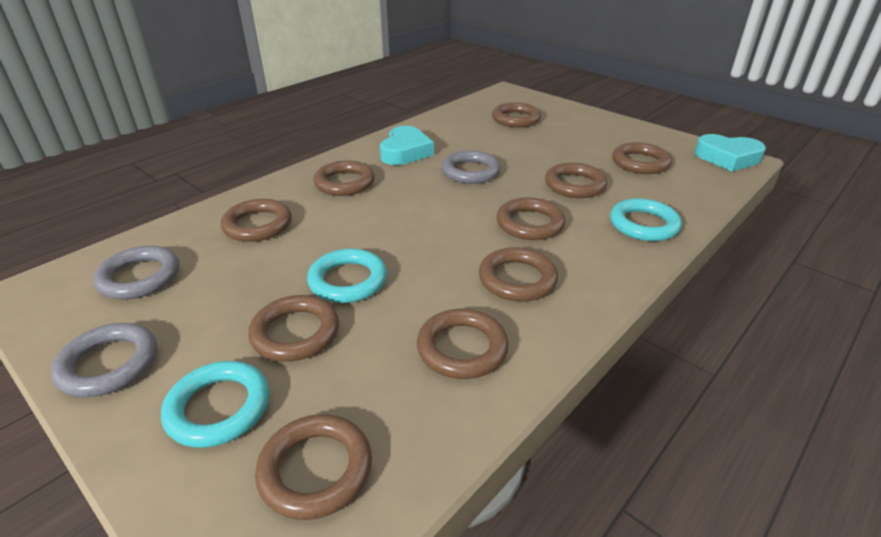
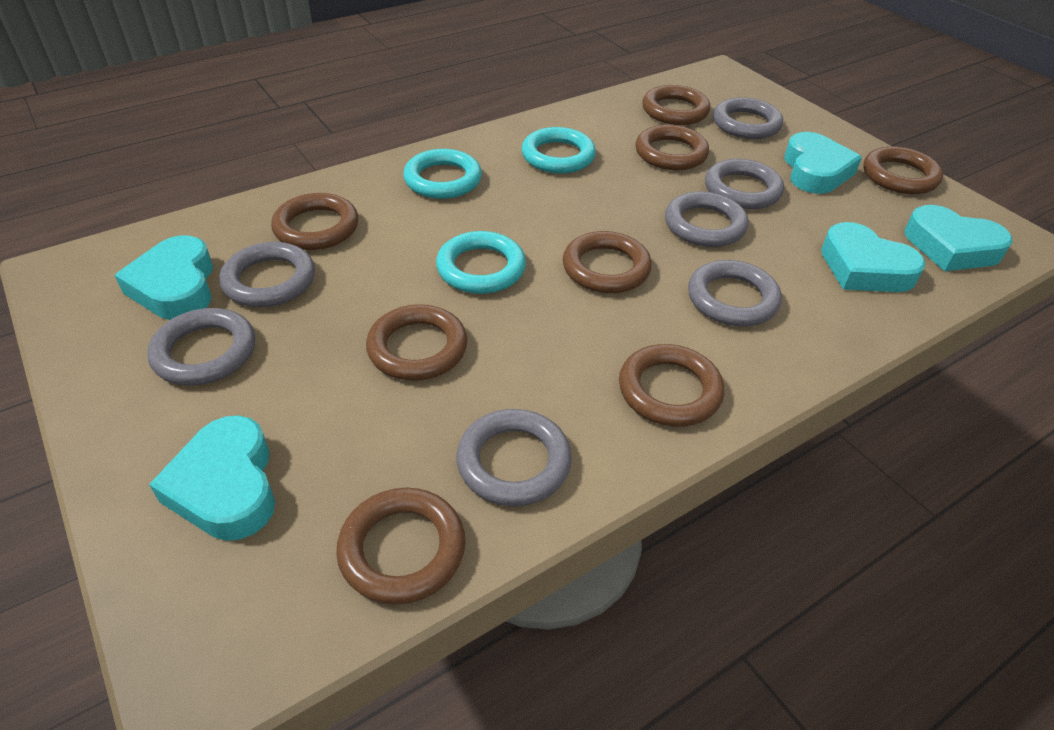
brown ring: [221,199,292,242] [248,295,339,362] [255,414,372,520] [313,160,375,196] [417,309,509,379] [479,247,558,302] [492,102,541,127] [496,197,566,240] [545,162,607,198] [612,142,672,174] = 10 -> [271,193,359,250] [336,488,466,605] [366,304,468,380] [563,231,652,293] [619,344,724,427] [635,125,709,170] [642,85,710,125] [863,146,943,194] = 8
grey ring: [51,323,157,398] [93,246,179,299] [442,150,501,184] = 3 -> [147,308,256,386] [219,242,315,307] [456,409,572,506] [665,191,749,247] [688,260,782,326] [705,159,784,209] [713,97,783,139] = 7
turquoise heart: [380,126,434,165] [694,134,766,171] = 2 -> [115,235,213,320] [149,415,275,541] [784,132,862,194] [821,222,926,292] [905,205,1013,271] = 5

